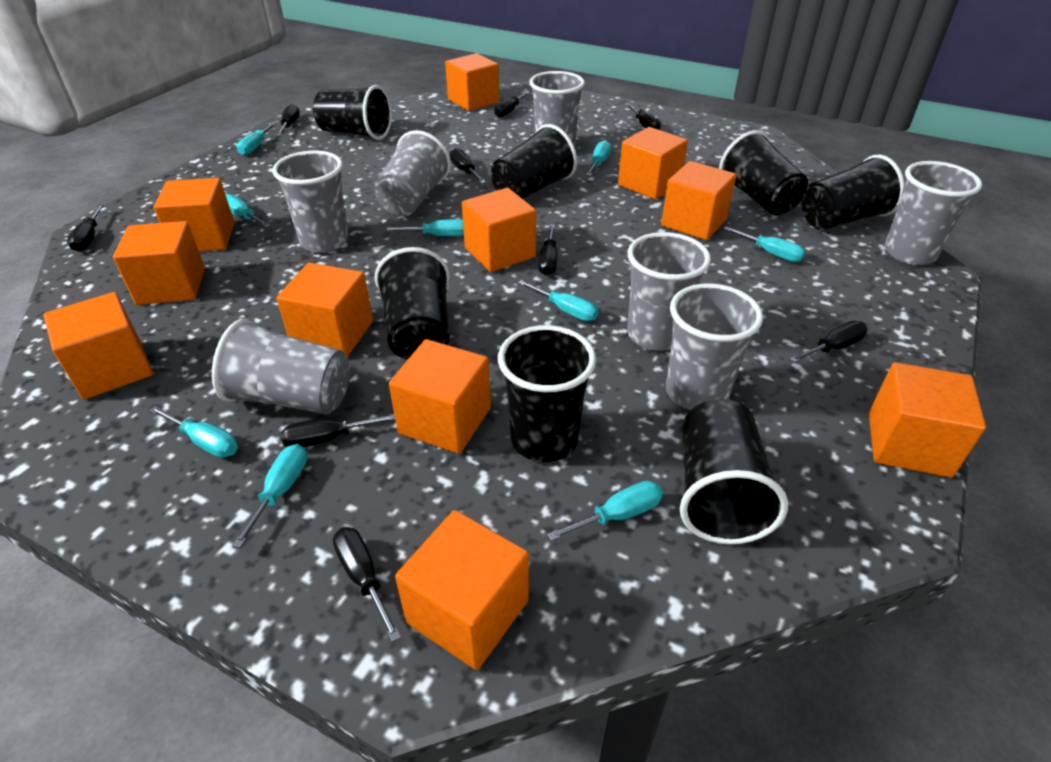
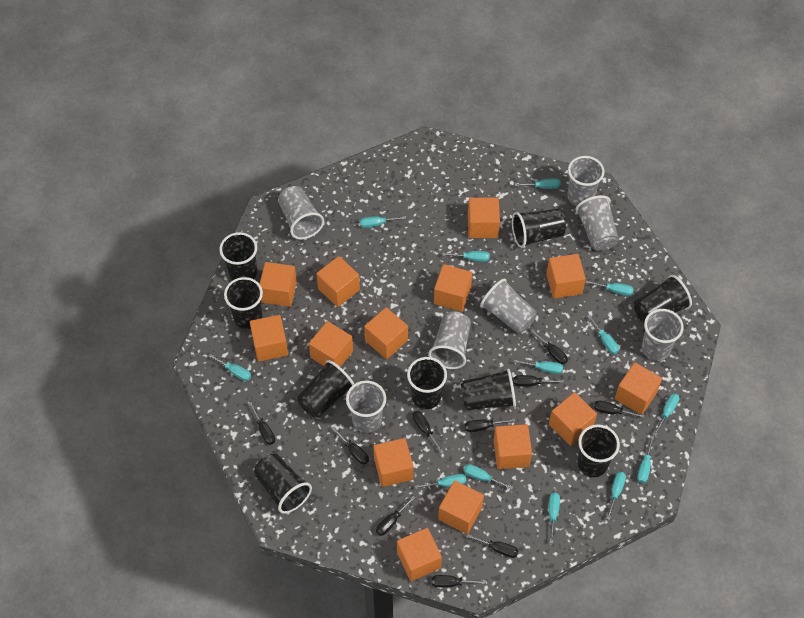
black cup: [313,85,392,140] [375,247,450,360] [491,124,577,199] [498,325,596,462] [680,399,788,545] [719,130,808,215] [802,155,905,230] = 7 -> [219,232,257,281] [224,277,263,329] [254,454,312,514] [297,360,354,418] [407,357,447,409] [461,368,516,410] [512,209,566,248] [578,424,620,477] [634,275,692,323] = 9
black screwdriver: [67,204,104,252] [276,104,300,136] [281,414,395,447] [333,527,401,642] [450,148,486,184] [494,91,530,118] [539,224,557,276] [625,103,661,130] [789,321,867,363] = 9 -> [248,402,275,445] [332,427,369,465] [376,496,415,536] [412,411,444,453] [432,575,486,588] [465,418,516,432] [467,534,519,558] [514,375,564,387] [530,328,568,364] [594,401,645,418] = 10
orange cube: [44,292,153,399] [113,221,205,305] [153,178,234,252] [276,263,373,357] [389,339,491,454] [395,510,529,670] [445,53,499,111] [462,188,536,272] [618,127,688,200] [661,161,737,240] [869,362,986,478] = 11 -> [250,315,288,362] [260,262,297,307] [309,321,353,367] [316,256,360,307] [364,307,408,359] [373,438,413,487] [397,528,442,581] [434,264,472,312] [438,480,484,534] [468,197,500,238] [494,424,532,469] [546,254,586,299] [549,392,597,446] [615,362,662,415] = 14
turquoise screwdriver: [149,406,238,458] [225,194,271,228] [232,444,307,548] [236,122,276,156] [387,219,464,237] [518,280,599,321] [547,481,663,541] [586,140,611,176] [723,226,805,262] = 9 -> [208,354,251,381] [360,216,406,228] [415,474,467,489] [442,251,490,262] [464,464,513,490] [513,360,563,374] [515,178,561,189] [548,493,560,544] [585,280,634,296] [587,315,619,354] [606,472,626,520] [637,436,654,483] [654,393,679,436] = 13

